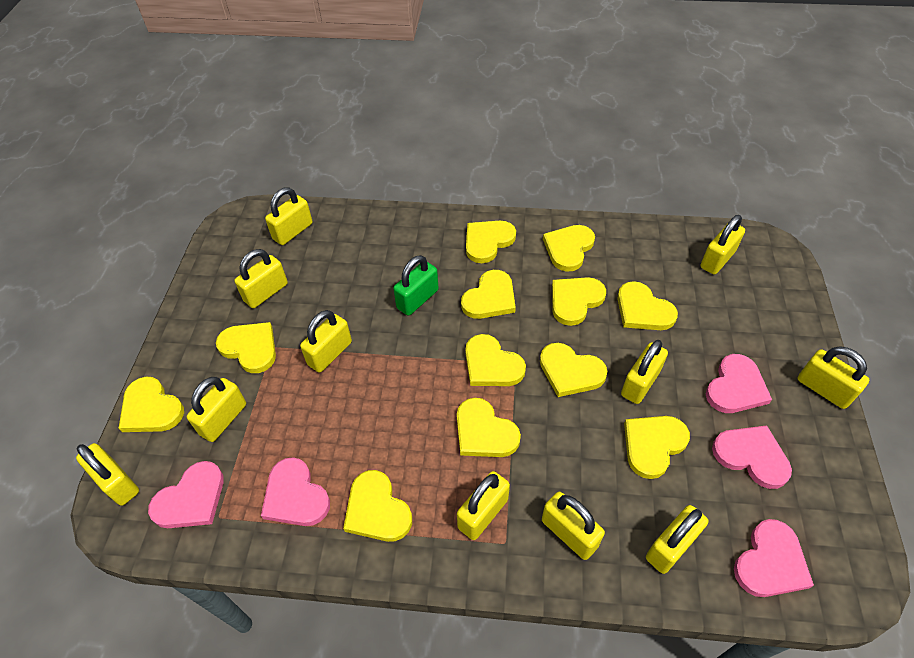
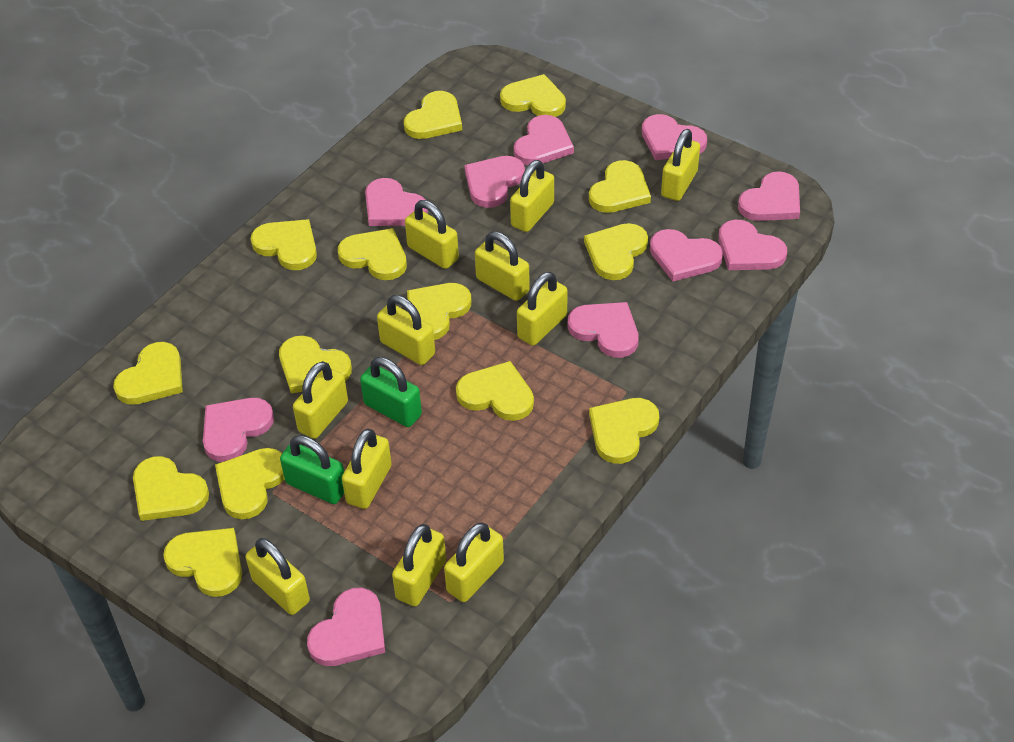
green padlock: [393,255,439,316] = 1 -> [280,435,344,504] [360,357,422,427] = 2
pink heart: [148,461,224,528] [261,457,330,526] [706,354,772,413] [712,425,792,489] [734,519,814,597] = 5 -> [203,398,274,462] [307,588,385,666] [365,178,428,226] [464,156,525,208] [514,115,574,165] [568,302,639,358] [642,114,707,160] [650,229,723,281] [718,220,787,270] [738,171,800,221] = 10
yellow heart: [119,377,184,432] [216,322,276,373] [343,470,412,542] [457,398,521,457] [461,270,516,319] [465,334,526,386] [466,221,516,263] [540,343,607,397] [543,225,595,272] [552,277,606,326] [617,281,678,330] [624,416,690,479] = 12 -> [113,342,183,405] [133,456,209,521] [163,528,242,597] [215,448,285,519] [250,219,317,270] [279,336,352,393] [338,228,407,280] [404,91,462,139] [407,283,471,340] [456,361,534,421] [500,74,566,117] [584,223,648,280] [589,160,651,213] [589,398,659,464] = 14

